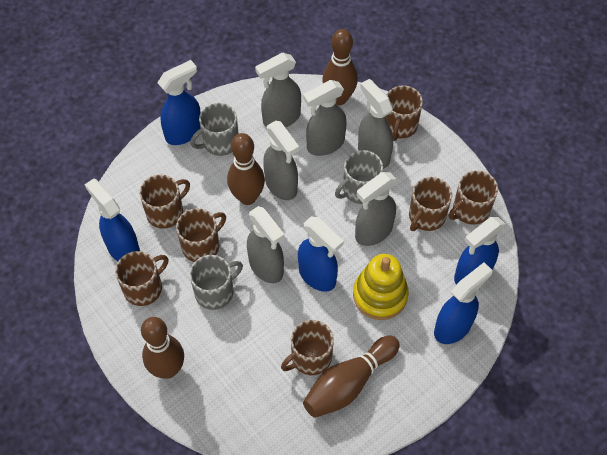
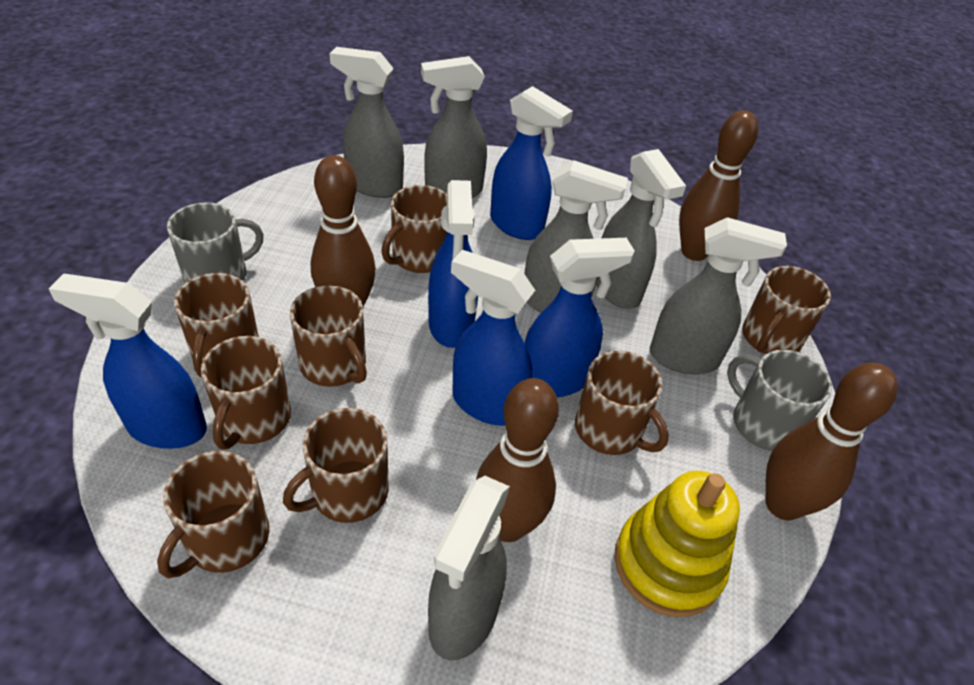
brown mug: [115,251,168,306] [139,174,190,229] [176,208,226,262] [281,320,334,375] [385,86,423,141] [409,177,452,231] [449,170,498,225] = 7 -> [157,451,269,578] [174,273,259,377] [201,336,291,450] [283,408,389,523] [290,285,367,387] [381,185,447,273] [575,350,669,455] [742,266,831,355] = 8
grey mug: [190,103,239,156] [190,255,243,310] [335,150,383,204] = 3 -> [167,202,264,283] [727,350,832,451] = 2

